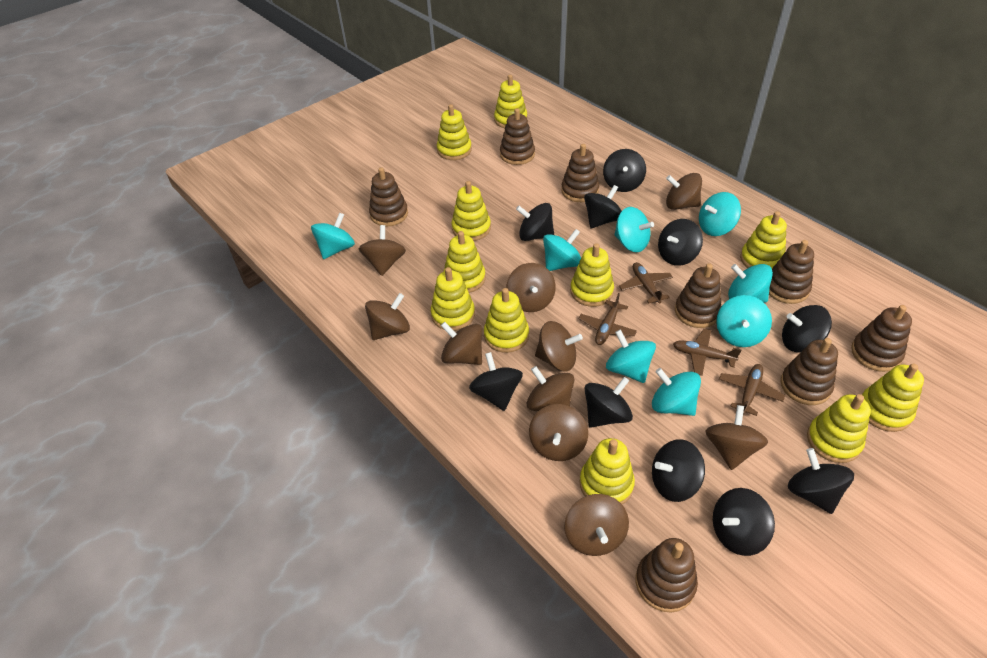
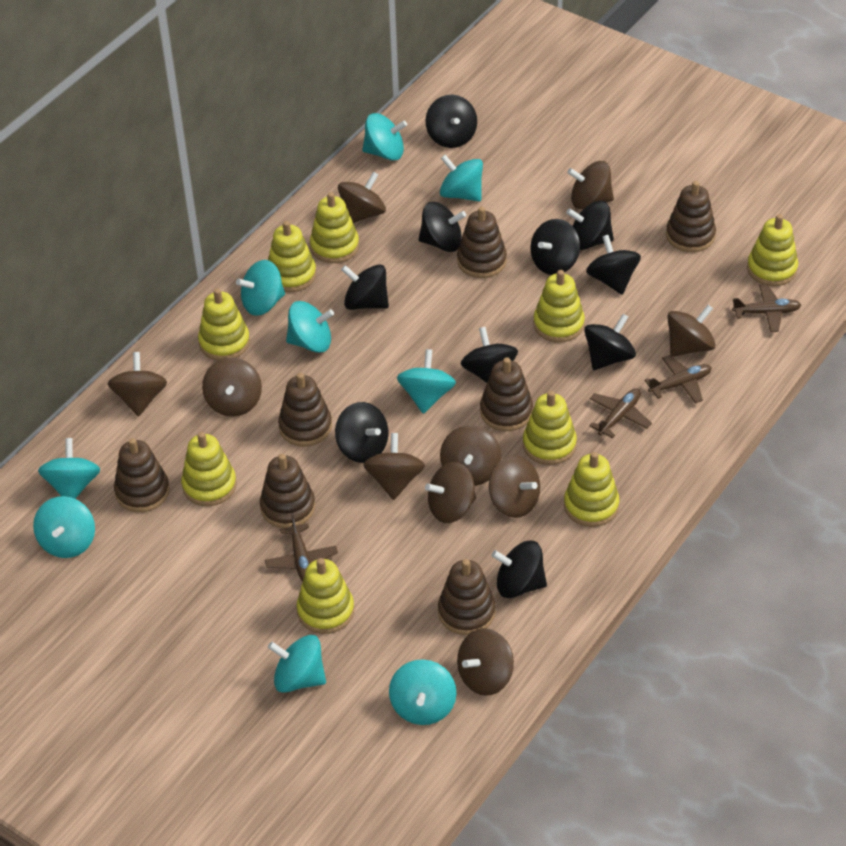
brown stacking toy: [369,167,408,227] [500,108,535,165] [561,144,599,202] [636,538,698,613] [675,263,721,328] [769,240,814,304] [781,338,838,405] [851,305,912,372] = 8 -> [114,438,170,512] [260,454,315,528] [278,373,332,446] [438,559,496,635] [457,206,507,278] [480,357,533,431] [666,181,716,252] = 7
turquoise spinning top: [311,212,355,259] [543,229,581,271] [606,330,656,383] [614,207,654,252] [652,368,701,416] [699,192,741,236] [716,295,772,347] [728,264,773,302] = 8 -> [33,496,95,558] [38,438,101,499] [236,260,285,316] [268,635,326,693] [286,301,334,353] [362,113,407,161] [389,659,456,725] [397,349,456,414] [440,155,483,202] = 9
yellow stacking toy: [431,267,475,331] [437,104,472,160] [444,231,486,293] [451,181,491,241] [484,288,529,353] [494,75,527,128] [570,243,614,307] [580,438,635,504] [740,211,787,268] [807,394,871,463] [862,363,924,432] = 11 -> [181,432,237,506] [198,288,250,361] [268,221,316,292] [297,558,354,634] [310,192,359,263] [523,391,577,465] [533,270,585,343] [564,452,619,527] [747,214,798,286] = 9

